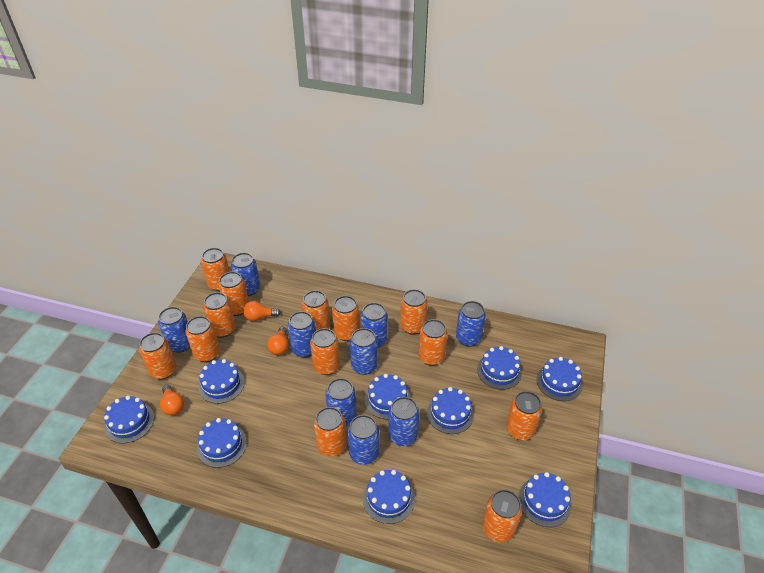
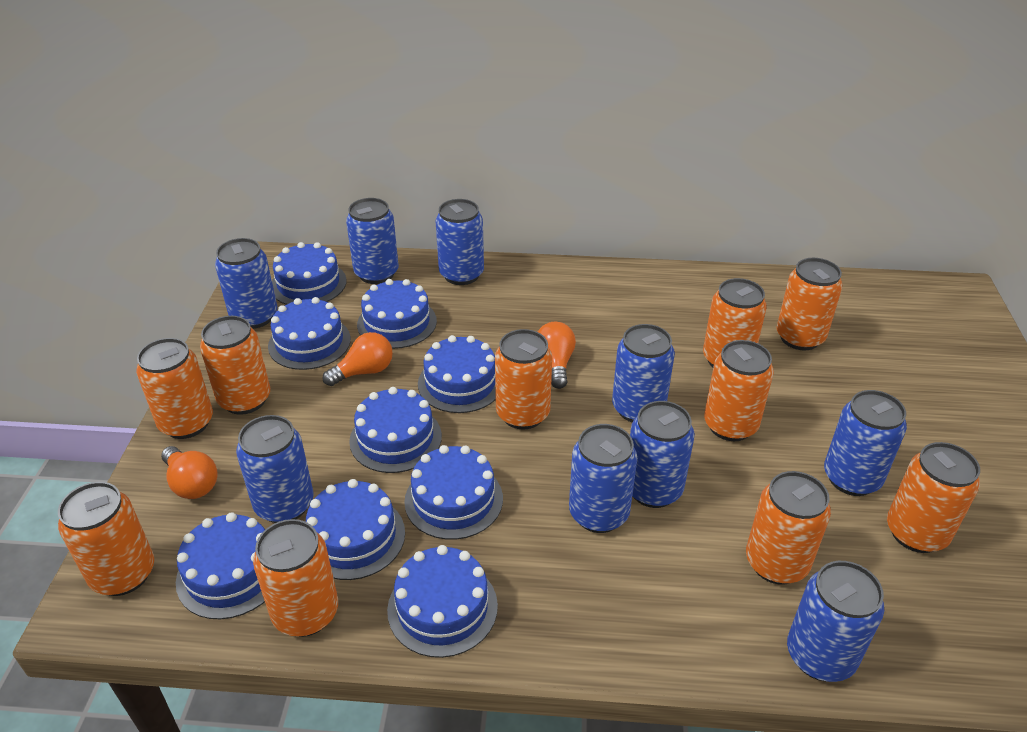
orange can: [139,333,176,380] [186,316,220,362] [201,248,230,291] [203,292,236,338] [219,272,249,316] [302,290,330,331] [310,328,340,375] [314,407,347,457] [332,296,360,341] [400,289,428,335] [418,319,448,366] [482,489,522,543] [506,391,542,440] = 13 -> [58,482,154,596] [136,338,213,439] [200,316,270,415] [253,519,338,637] [495,329,552,429] [703,278,767,367] [704,340,774,441] [746,471,831,585] [777,258,843,351] [887,442,980,553] = 10

